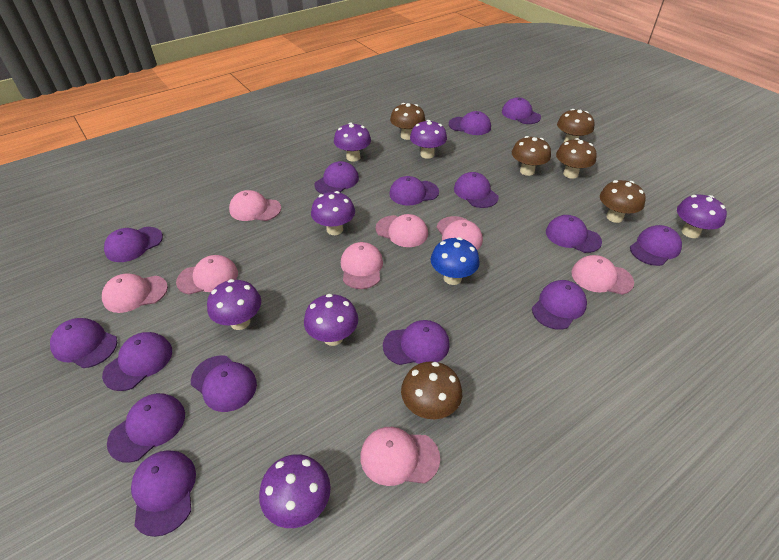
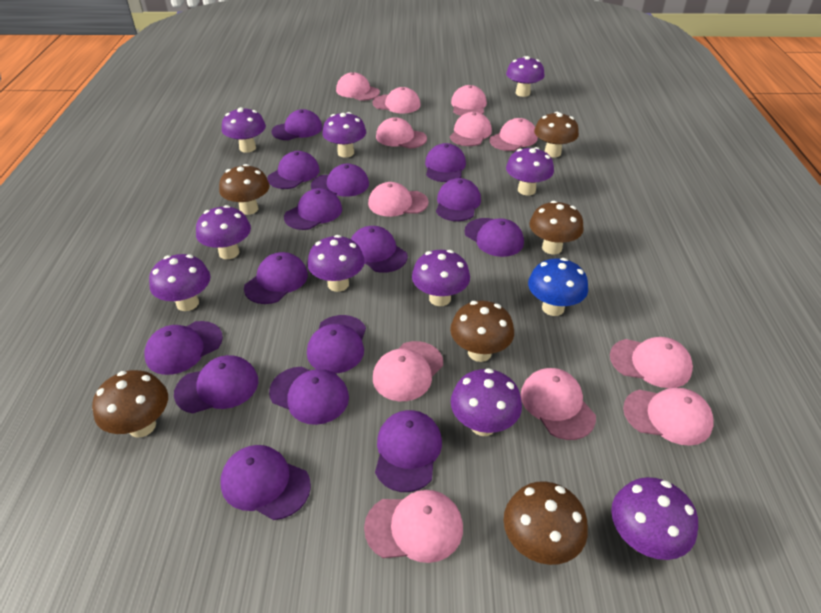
pink cap: [102,273,168,313] [176,255,238,295] [229,190,281,221] [341,242,383,289] [360,427,440,486] [375,214,428,247] [436,216,483,250] [571,255,634,295] = 8 -> [336,72,380,101] [364,490,463,563] [368,182,429,217] [372,87,421,114] [373,341,443,401] [376,117,427,149] [450,112,492,146] [451,85,487,116] [489,118,538,151] [521,368,596,440] [610,337,693,388] [623,388,714,446] = 12
purple mushroom: [207,279,261,330] [259,454,331,528] [304,294,358,346] [311,191,355,235] [334,123,371,162] [410,120,447,159] [677,195,727,238] = 7 -> [149,254,210,311] [196,205,251,259] [222,107,266,153] [308,235,365,292] [322,112,366,158] [412,250,470,306] [451,368,522,436] [506,56,545,97] [506,147,554,195] [611,477,698,560] = 10

